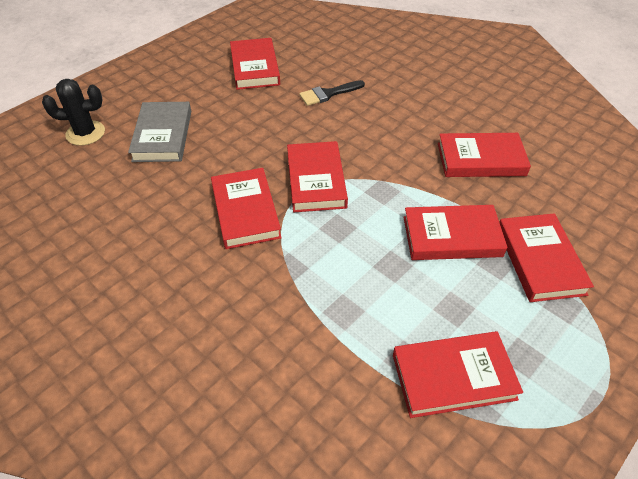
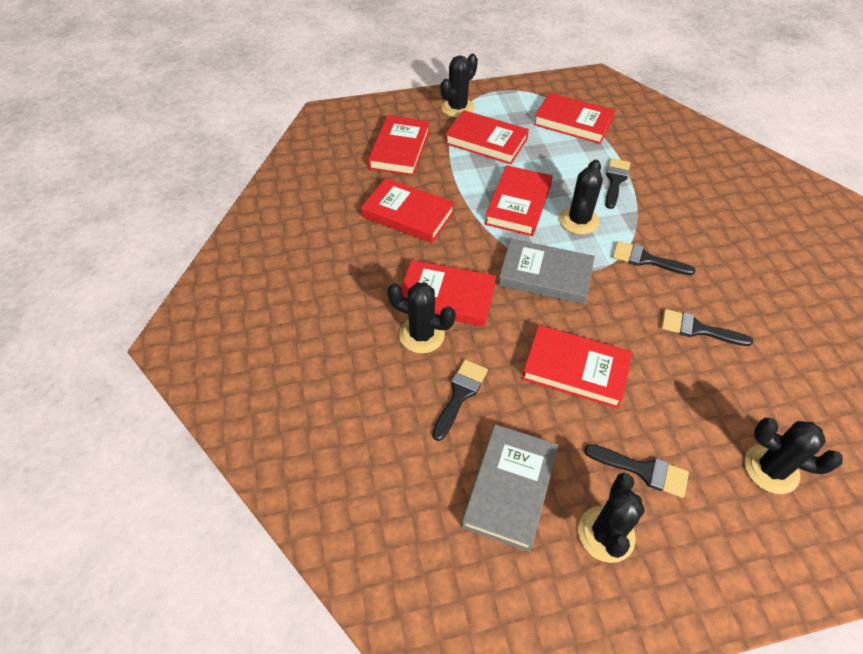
black brush: [299,80,365,106] = 1 -> [432,360,488,441] [584,444,689,498] [605,158,630,209] [612,241,696,275] [661,309,753,346] = 5
black cactus: [42,79,105,146] = 1 -> [387,283,456,353] [441,54,478,118] [559,160,603,234] [578,472,645,563] [745,418,843,494] = 5
grey book: [128,102,191,162] = 1 -> [461,424,558,552] [498,239,595,304] = 2

